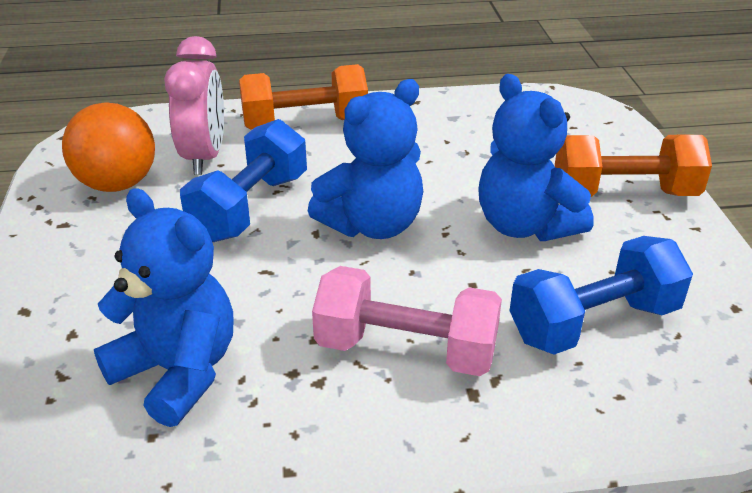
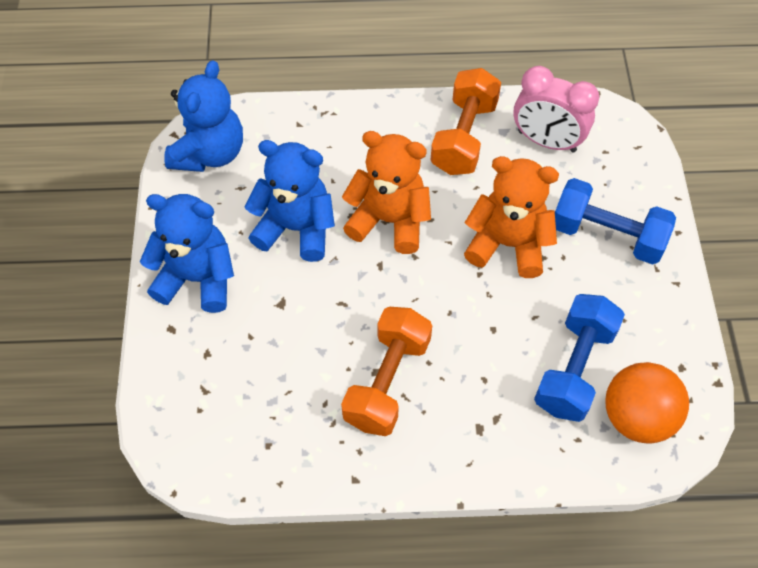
orange teddy bear: none = 0 -> [342,131,431,254] [464,156,559,278] = 2
pink dumbbell: [312,266,502,376] = 1 -> none = 0

